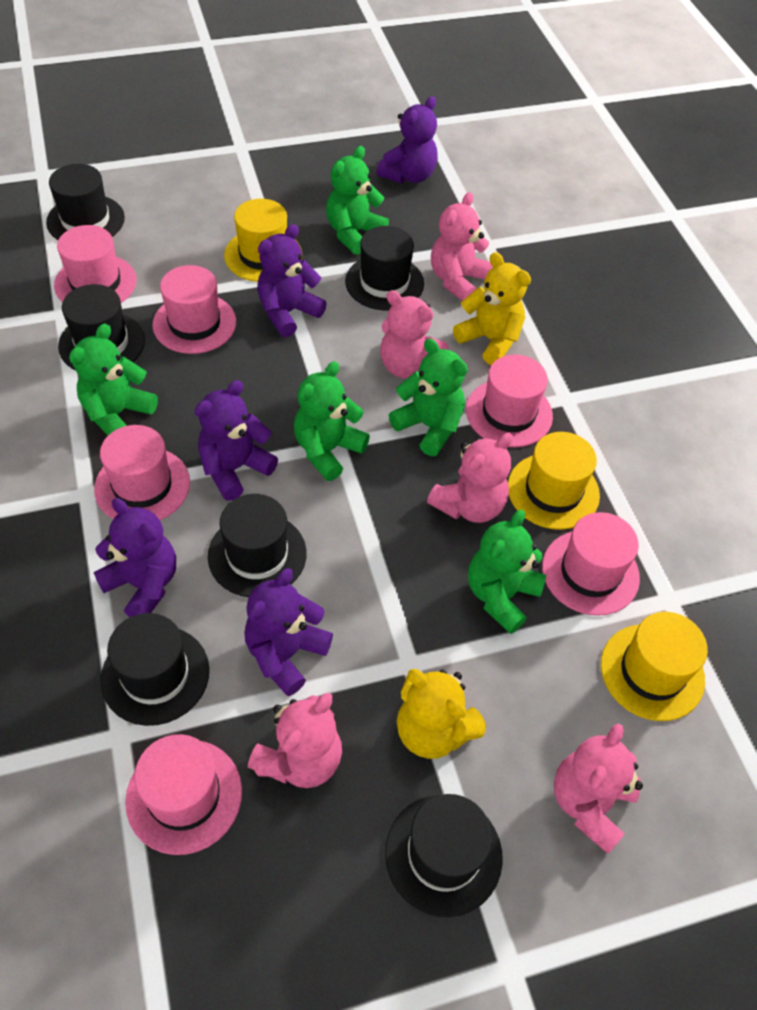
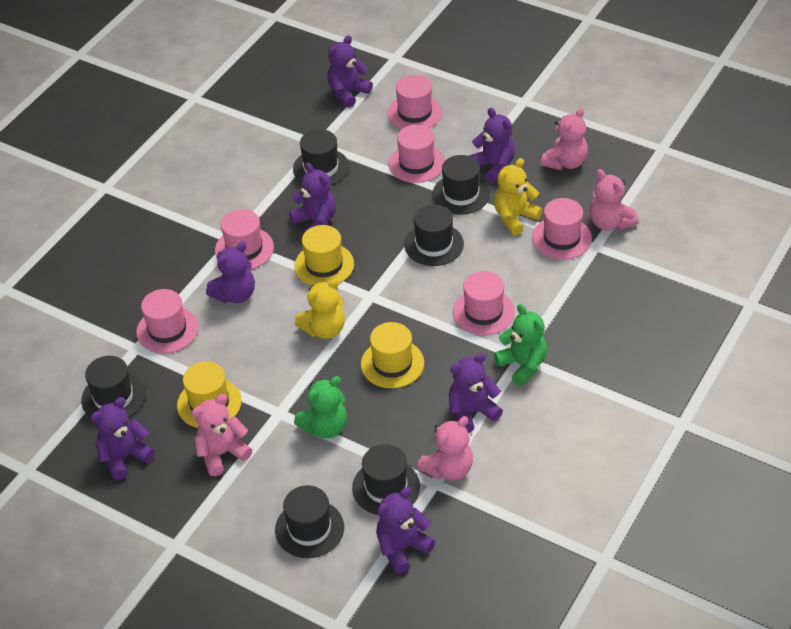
green teddy bear: [69,323,158,435] [294,361,370,481] [326,146,389,255] [389,339,468,456] [468,510,546,634] = 5 -> [294,376,347,438] [494,304,547,386] = 2
pink teddy bear: [248,693,342,788] [380,290,449,379] [427,433,513,523] [431,192,492,301] [554,723,643,854] = 5 -> [191,394,252,476] [417,416,473,480] [541,108,588,170] [590,169,638,231] = 4
purple teddy bear: [94,498,176,617] [195,380,278,501] [244,568,333,696] [257,224,327,337] [377,96,438,183] = 5 -> [91,397,155,480] [206,242,255,303] [289,163,336,232] [328,35,373,108] [376,487,435,574] [449,353,503,433] [469,108,515,183] = 7

